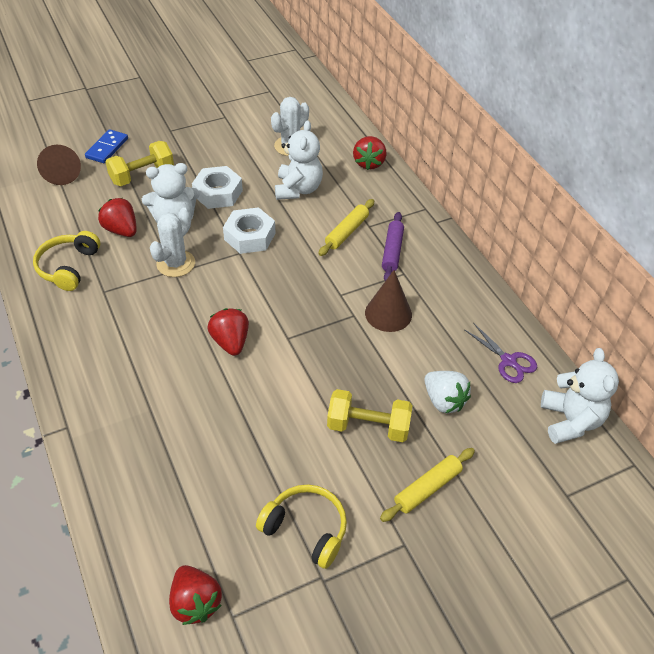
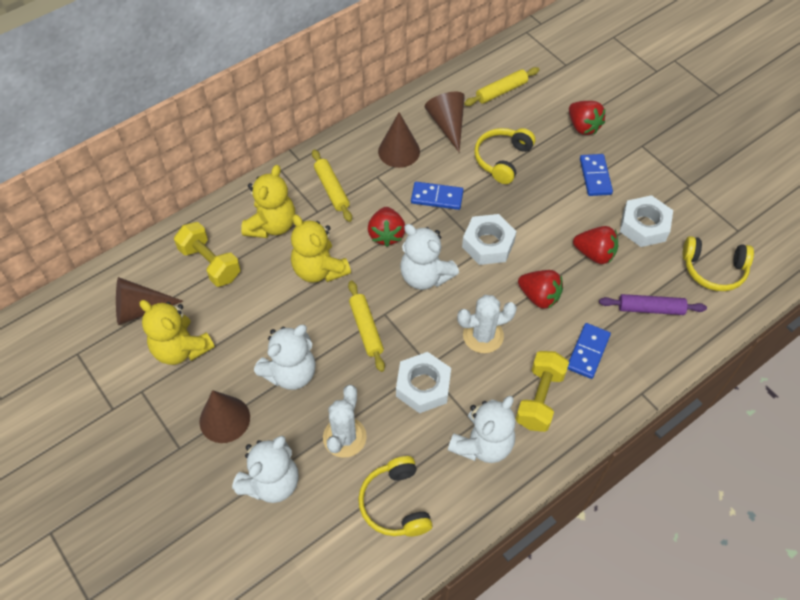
blue domino: [85,129,128,163] = 1 -> [411,182,464,210] [567,323,611,379] [580,154,613,196] = 3
brown cone: [37,145,81,185] [365,270,412,332] = 2 -> [116,277,183,325] [199,390,250,443] [378,112,420,168] [424,92,465,152] = 4
purple scissors: [464,323,537,383] = 1 -> none = 0
white nut: [192,166,243,209] [223,207,275,254] = 2 -> [396,352,451,413] [462,214,517,265] [620,195,673,247] = 3
white strawberry: [424,371,471,413] = 1 -> none = 0
white teddy bear: [142,163,200,222] [275,121,323,200] [541,348,619,444] = 3 -> [232,436,299,503] [254,325,316,390] [400,224,459,290] [448,396,515,463] = 4
yellow headphones: [33,231,100,291] [256,485,347,569] = 2 -> [358,456,433,536] [474,128,535,184] [682,236,754,291] = 3
yellow rolling pin: [318,199,374,256] [380,448,475,522] = 2 -> [312,149,352,222] [348,281,385,372] [464,67,539,106] = 3
yellow teddy bear: none = 0 -> [140,300,215,365] [241,165,295,238] [291,214,351,283] = 3

